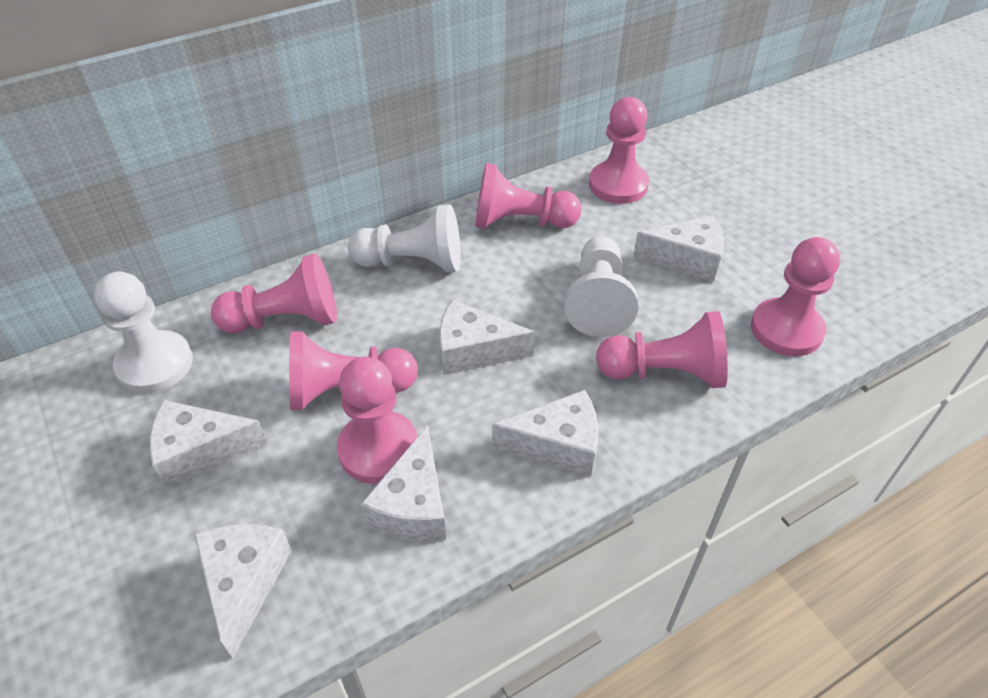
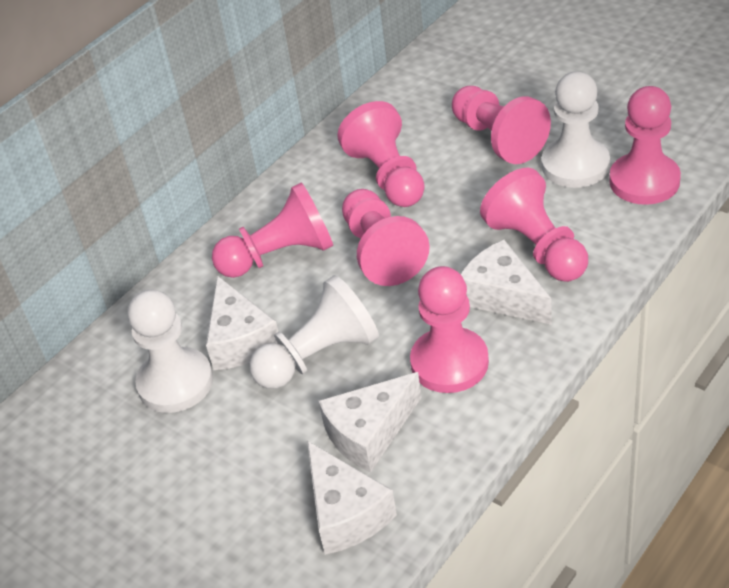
white cheese: [150,400,268,487] [194,524,292,658] [361,425,446,541] [439,299,535,375] [492,390,598,476] [633,215,724,282] = 6 -> [206,276,278,370] [307,441,397,555] [318,372,421,473] [461,240,552,325] = 4

